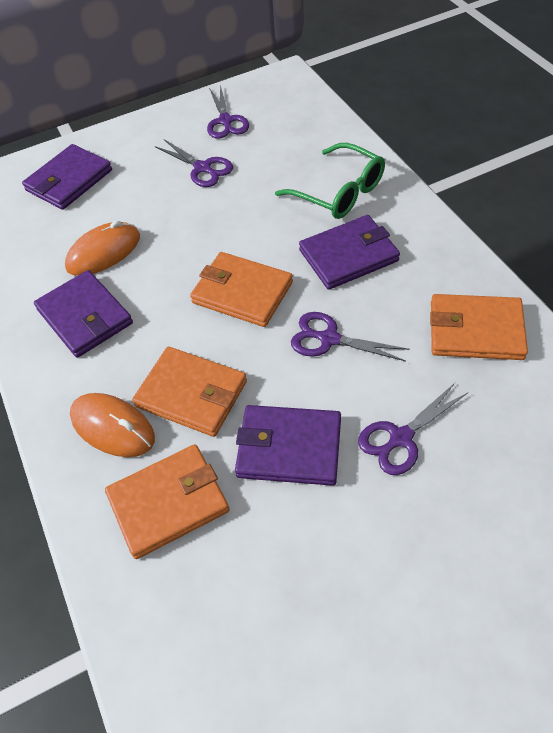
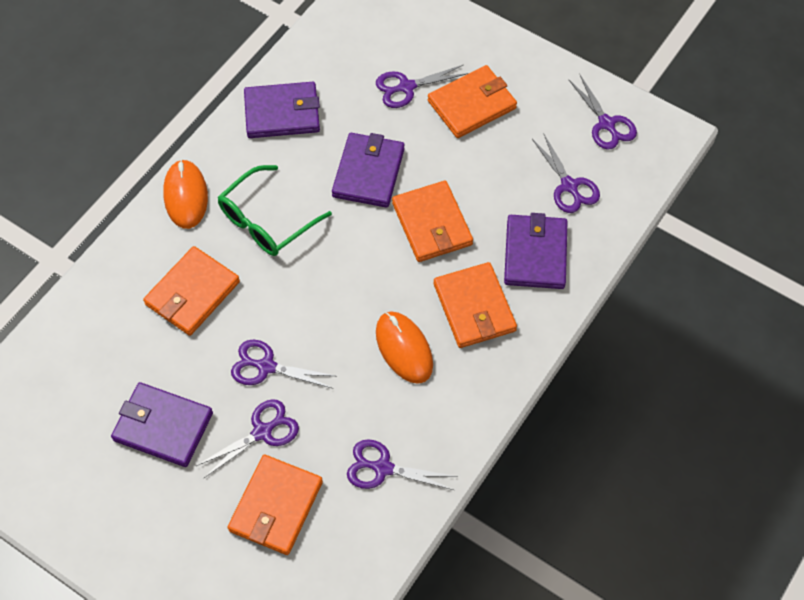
orange wallet: [105,444,230,559] [132,347,247,437] [190,252,293,327] [430,294,528,360] = 4 -> [143,246,240,336] [227,454,323,555] [392,181,473,262] [428,65,517,138] [434,262,517,348] = 5
purple scissors: [155,139,233,187] [207,85,249,139] [291,312,410,361] [358,383,468,475] = 4 -> [196,399,299,478] [231,340,335,388] [347,439,458,490] [376,65,469,108] [532,133,600,213] [568,75,637,149] = 6

